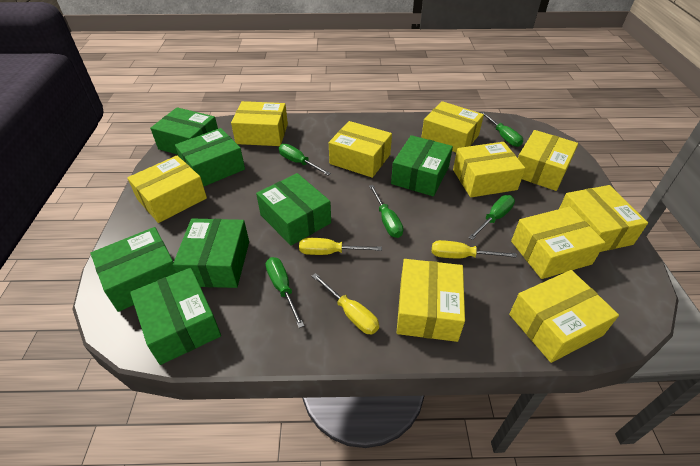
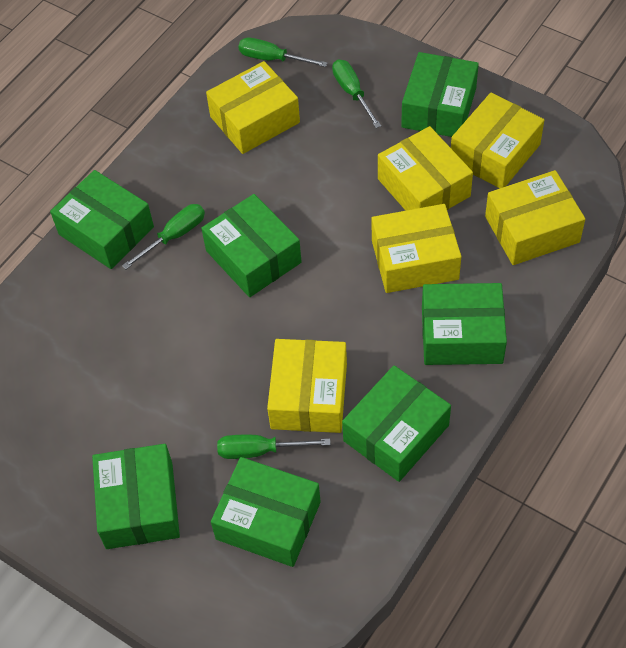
green screwdriver: [266,257,304,328] [279,144,331,175] [369,185,403,238] [468,195,515,240] [480,112,523,147] = 5 -> [122,204,205,269] [217,435,330,459] [238,37,328,67] [332,59,381,128] = 4
yellow box: [127,155,207,223] [231,101,288,146] [329,121,392,178] [397,259,465,342] [421,101,484,153] [453,142,525,197] [509,270,619,363] [511,207,606,279] [518,130,578,191] [559,185,648,252] = 10 -> [206,61,300,154] [267,339,347,433] [372,204,461,293] [378,126,473,211] [451,93,544,188] [485,170,585,265] = 6
yellow screwdriver: [299,238,382,255] [312,273,379,334] [432,240,517,259] = 3 -> none = 0

